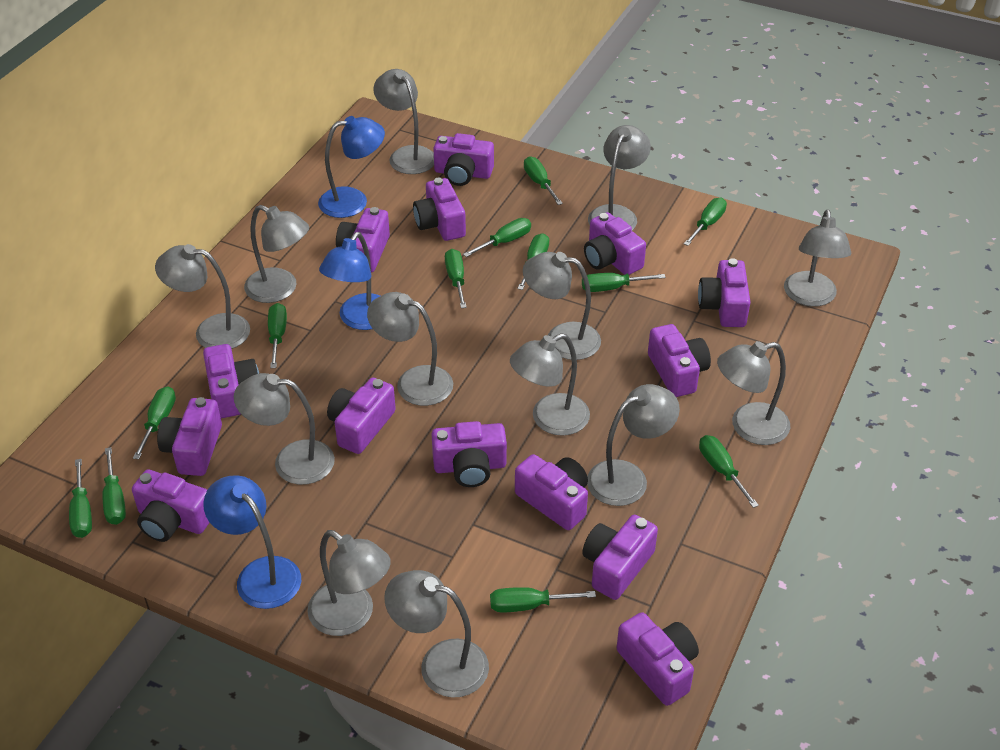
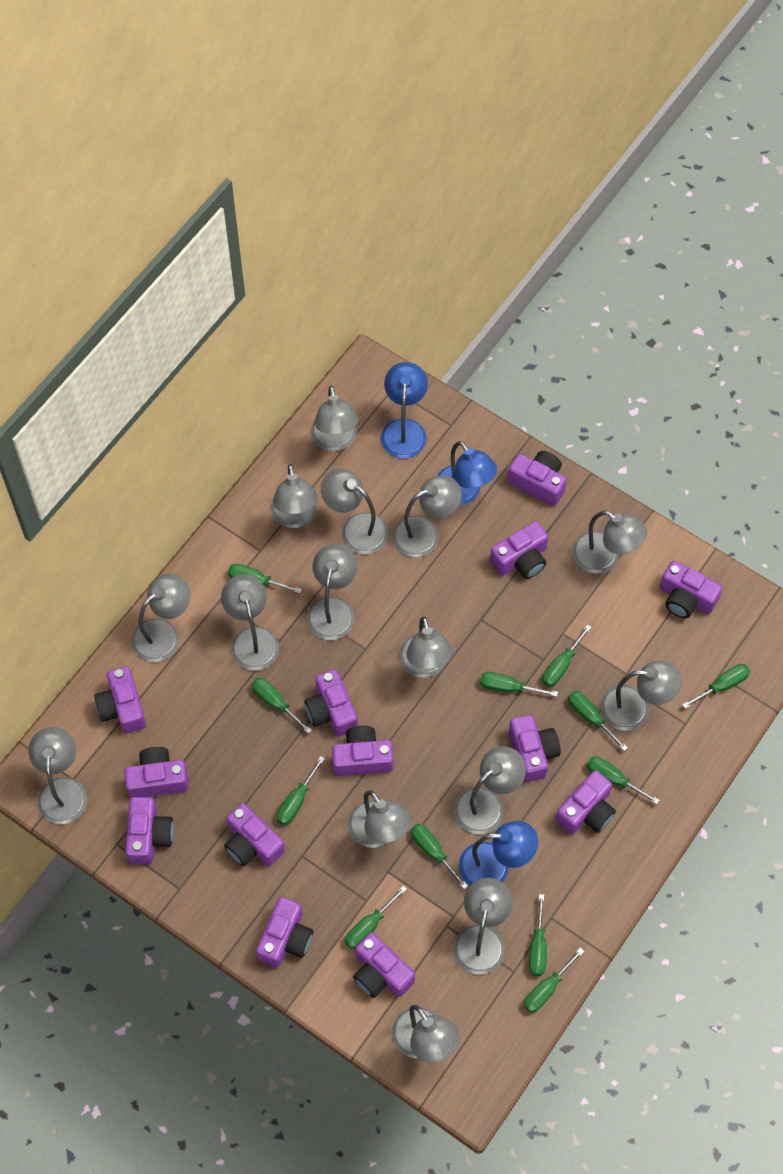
grey lamp: [155,244,250,349] [234,373,335,485] [244,205,309,303] [307,530,391,636] [367,292,453,406] [373,69,434,174] [384,570,489,698] [510,333,590,436] [523,252,601,360] [587,384,680,506] [588,125,651,230] [717,341,790,445] [784,209,851,306] = 13 -> [28,727,87,824] [131,574,190,662] [221,574,279,671] [271,464,318,528] [307,544,358,640] [311,386,358,451] [321,469,388,554] [348,790,411,848] [392,475,462,558] [392,1005,460,1063] [399,616,453,678] [454,746,526,834] [454,878,513,975] [572,511,647,574] [600,661,682,731] = 15
purple camera: [132,469,210,542] [157,397,222,476] [203,344,259,418] [327,378,396,454] [336,207,390,273] [413,178,466,241] [432,421,507,487] [433,133,494,186] [515,454,588,530] [582,515,658,600] [584,212,646,275] [617,612,699,706] [648,324,711,397] [698,258,751,327] = 14 -> [94,666,146,733] [124,747,189,798] [125,797,174,864] [224,803,285,866] [256,897,313,968] [304,669,358,736] [332,726,394,776] [353,933,415,998] [490,521,548,579] [507,451,567,506] [509,715,561,782] [555,770,616,834] [660,561,723,618] = 13

